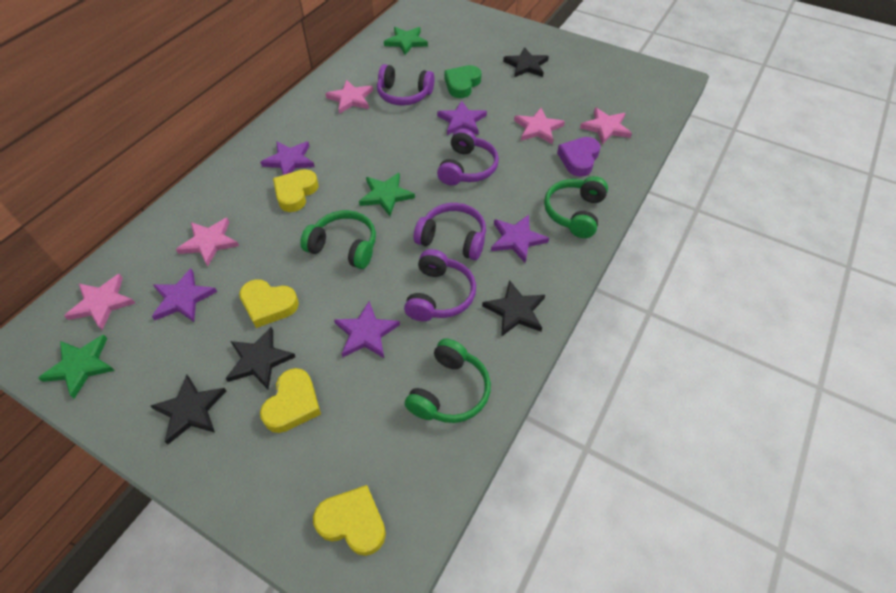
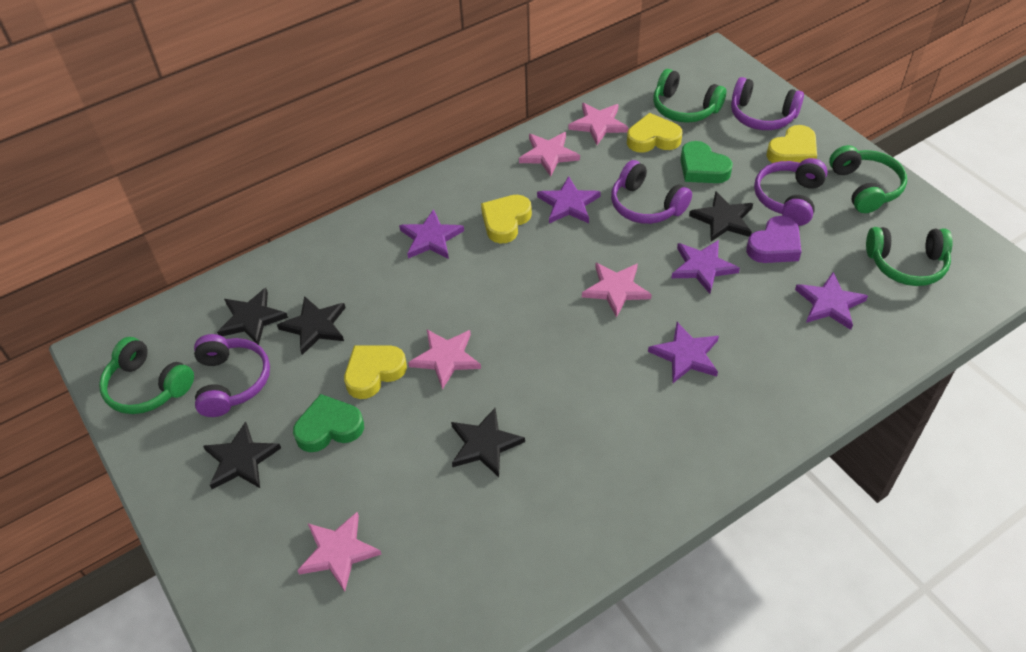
black star: [151,375,226,444] [225,327,295,389] [482,280,545,337] [503,47,549,77] = 4 -> [203,421,281,489] [217,288,288,345] [277,296,345,355] [451,408,525,477] [689,191,753,241] = 5
green headphones: [300,210,376,269] [404,338,491,423] [544,176,608,238] = 3 -> [99,337,194,414] [653,69,726,123] [829,145,907,213] [866,227,952,286] = 4
green heart: [445,65,481,98] = 1 -> [293,394,364,452] [680,141,733,183] = 2
green star: [38,335,115,399] [359,173,415,216] [384,27,428,55] = 3 -> none = 0

